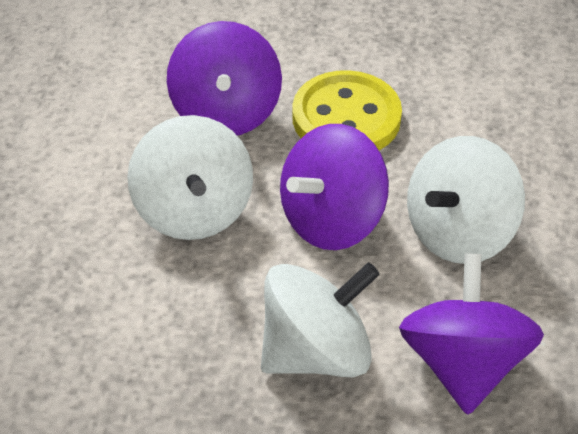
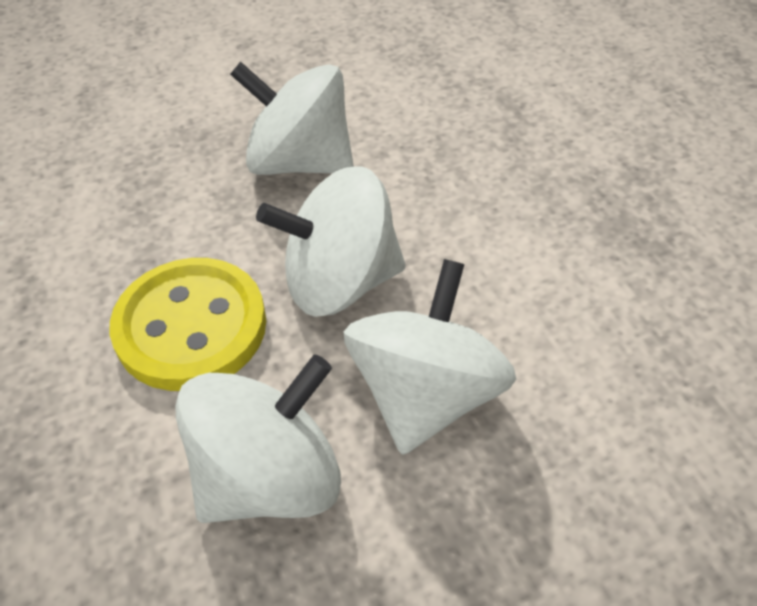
purple spinning top: [167,21,282,136] [280,124,389,250] [399,253,544,415] = 3 -> none = 0
white spinning top: [127,115,253,240] [261,262,380,378] [407,136,525,264] = 3 -> [175,354,341,523] [230,62,354,175] [256,166,406,317] [343,259,516,455] = 4

